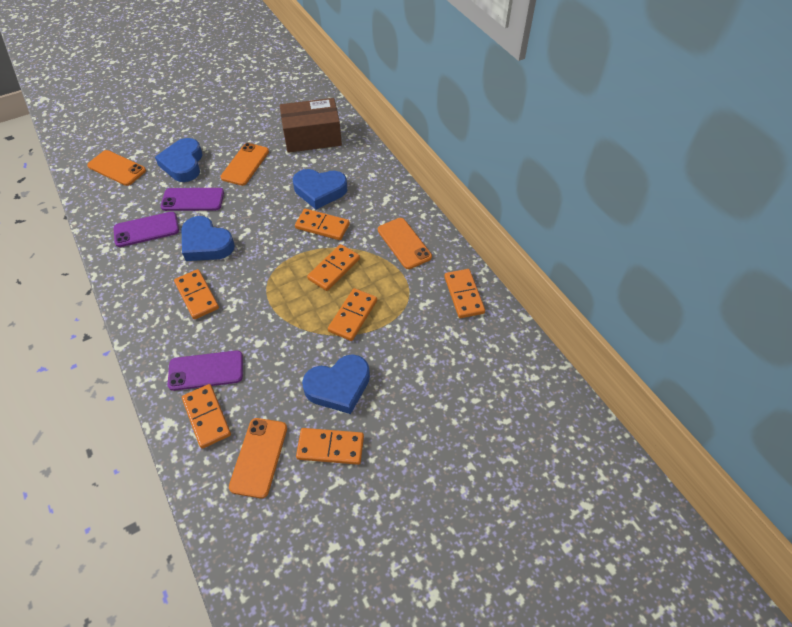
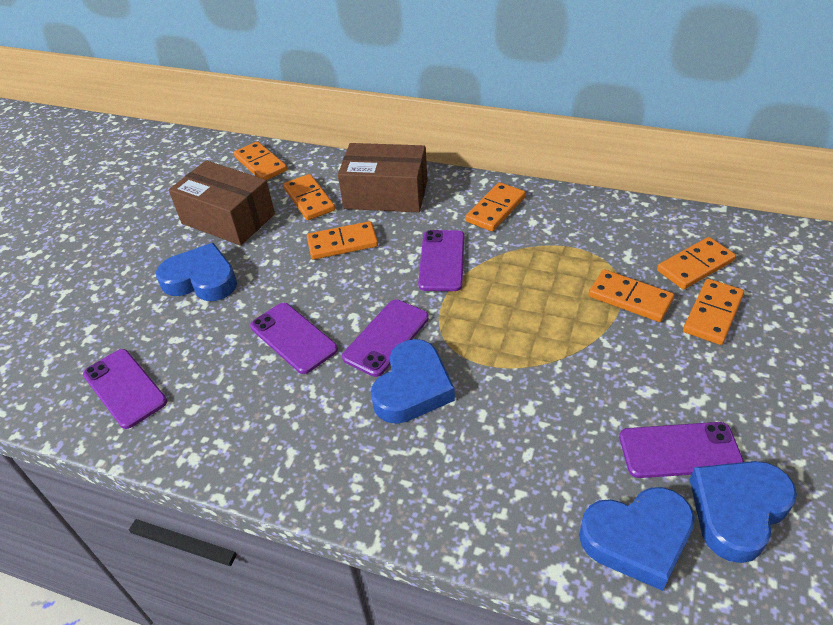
brown box: [280,98,342,153] = 1 -> [169,160,275,246] [338,143,428,212] = 2
orange phone: [87,150,146,186] [221,143,269,186] [229,418,287,498] [378,218,432,269] = 4 -> none = 0
purple phone: [113,212,179,247] [161,188,224,211] [168,350,243,391] = 3 -> [83,349,167,429] [250,303,338,374] [342,299,429,377] [418,230,464,291] [619,422,744,478] = 5

